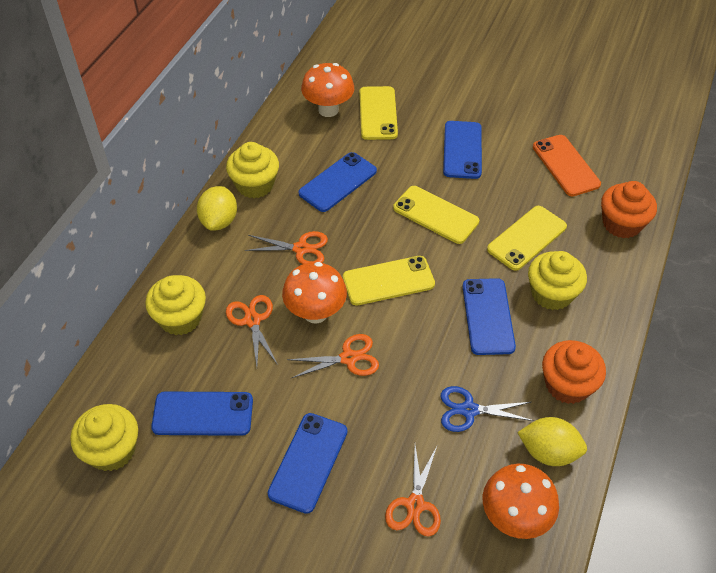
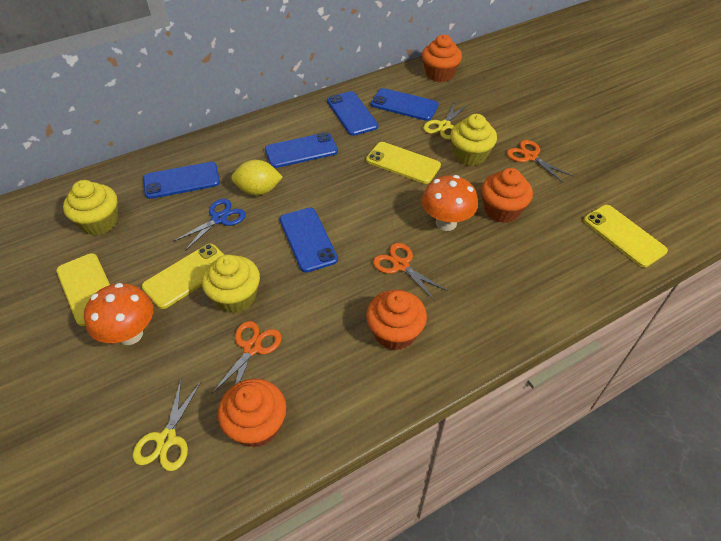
orange cupcake: [542,340,606,404] [601,181,657,239] = 2 -> [218,379,286,448] [366,290,427,351] [422,35,462,82] [481,168,533,223] = 4
orange mushroom: [282,262,347,324] [301,63,354,117] [483,464,559,539] = 3 -> [84,283,153,345] [422,175,478,231] = 2
orange phone: [533,135,601,196] = 1 -> none = 0
orange scissors: [226,295,278,367] [245,231,328,264] [287,334,379,378] [385,445,441,537] = 4 -> [211,321,282,394] [373,243,448,301] [507,140,572,183] = 3
yellow cupcake: [70,404,138,471] [145,275,206,335] [226,142,279,198] [528,251,587,310] = 4 -> [63,180,118,235] [202,255,260,313] [450,114,497,166] = 3
yellow lemon: [197,186,237,231] [517,417,587,466] = 2 -> [231,160,283,195] = 1
yellow scissors: none = 0 -> [133,380,202,471] [423,102,469,140] = 2

